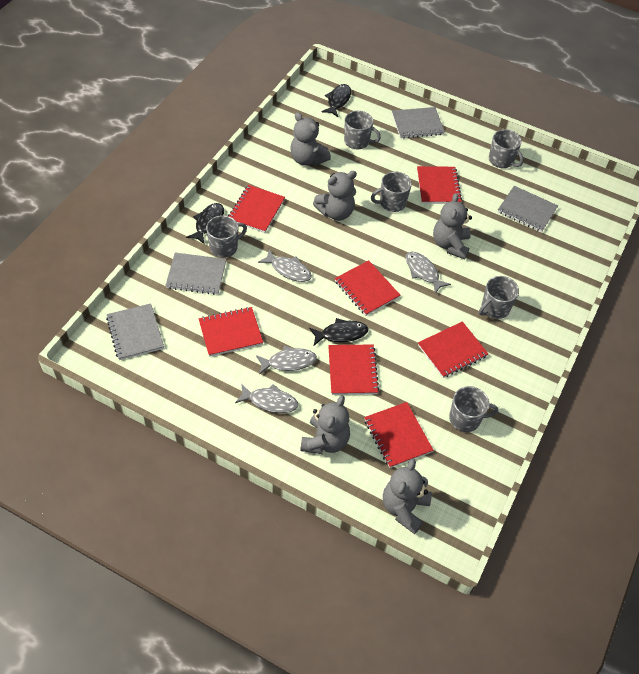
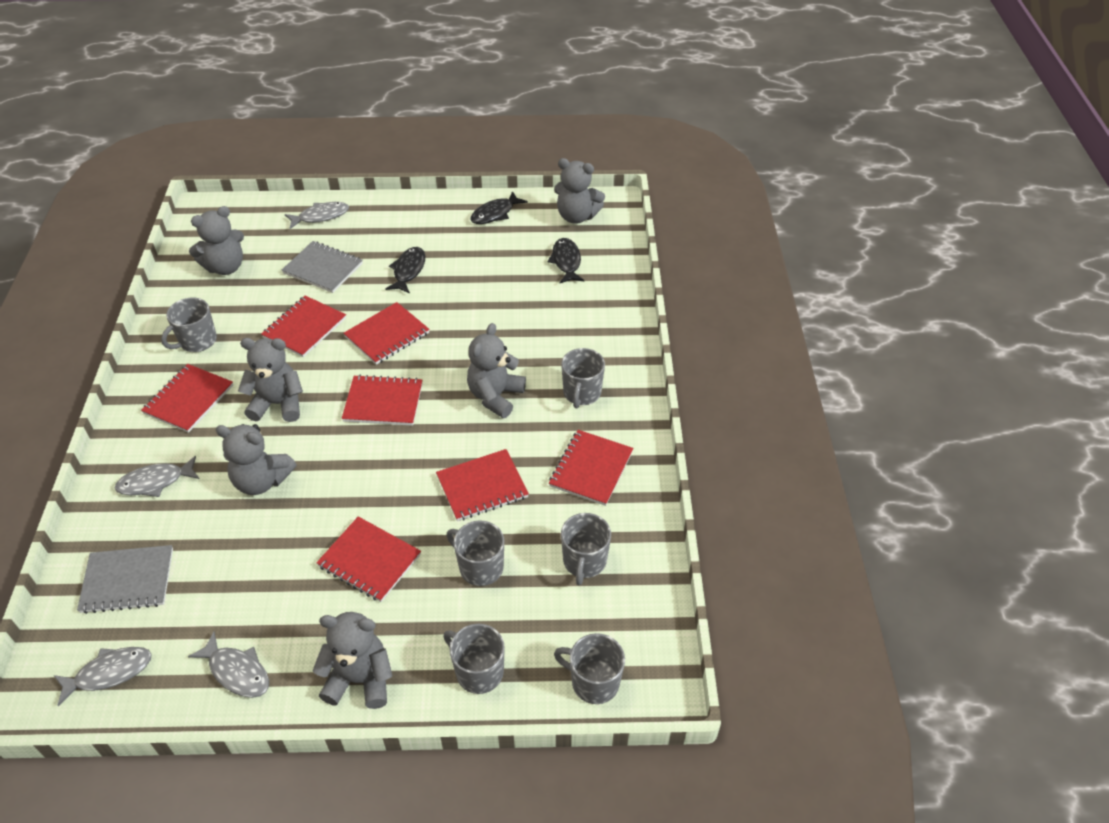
grey notebook: [106,303,164,360] [165,253,226,295] [392,107,445,138] [498,186,558,232] = 4 -> [77,545,173,614] [282,241,363,293] = 2
grey teddy bear: [290,112,331,166] [300,396,350,454] [313,171,357,221] [383,459,432,534] [433,193,472,259] = 5 -> [189,206,244,275] [215,424,297,495] [238,338,303,422] [312,612,393,709] [467,323,526,418] [554,158,605,224] = 6

